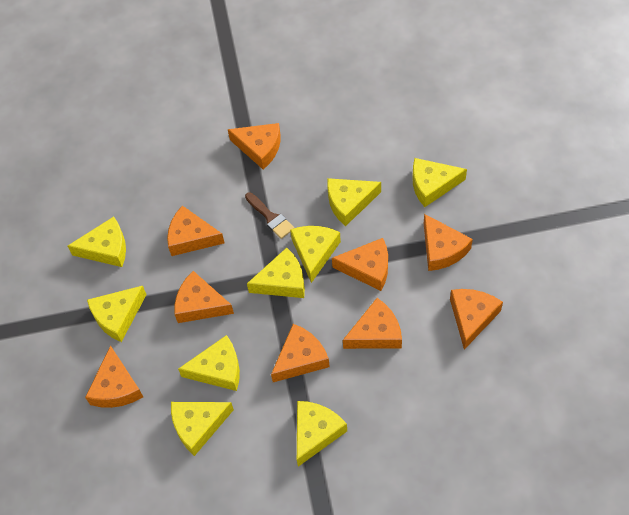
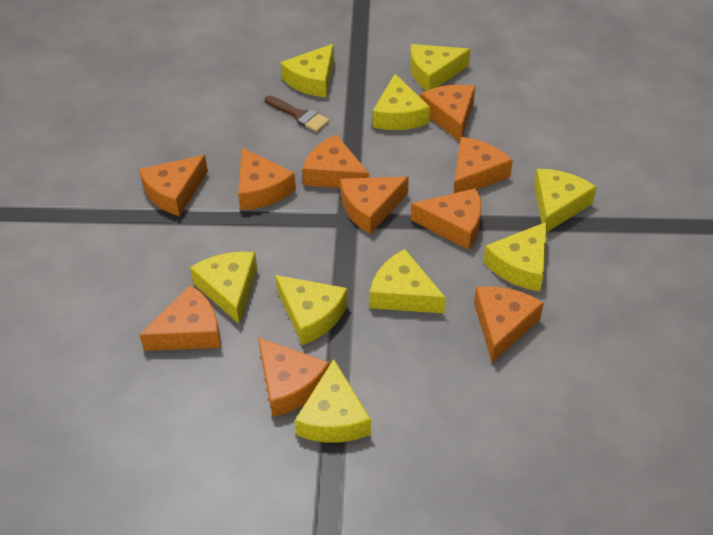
orange cheese: [85,345,143,408] [167,206,225,256] [174,271,234,323] [228,123,280,169] [271,324,330,382] [332,238,388,291] [343,298,402,349] [424,214,473,271] [450,289,503,350] = 9 -> [139,155,208,216] [140,285,221,351] [238,147,296,210] [258,337,329,417] [302,134,369,188] [340,177,409,234] [411,188,482,250] [420,85,475,141] [454,137,513,193] [474,286,544,363] = 10

